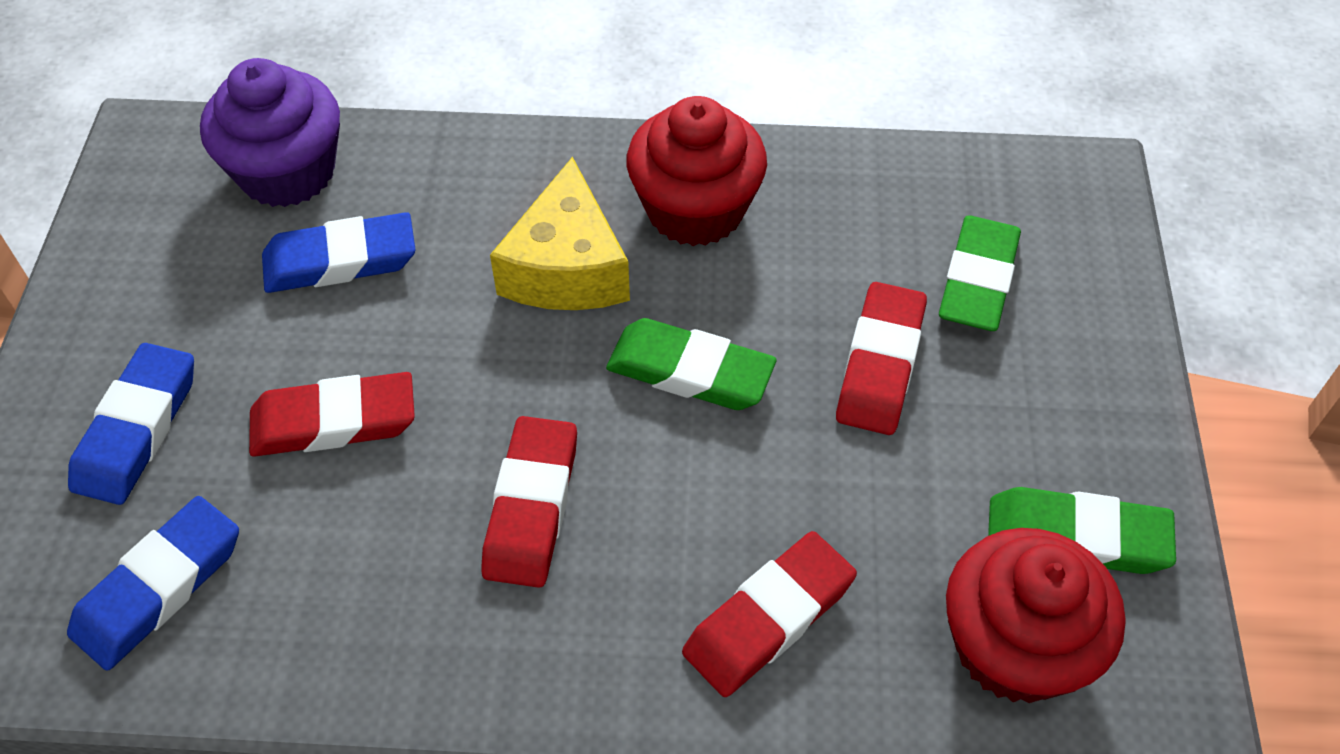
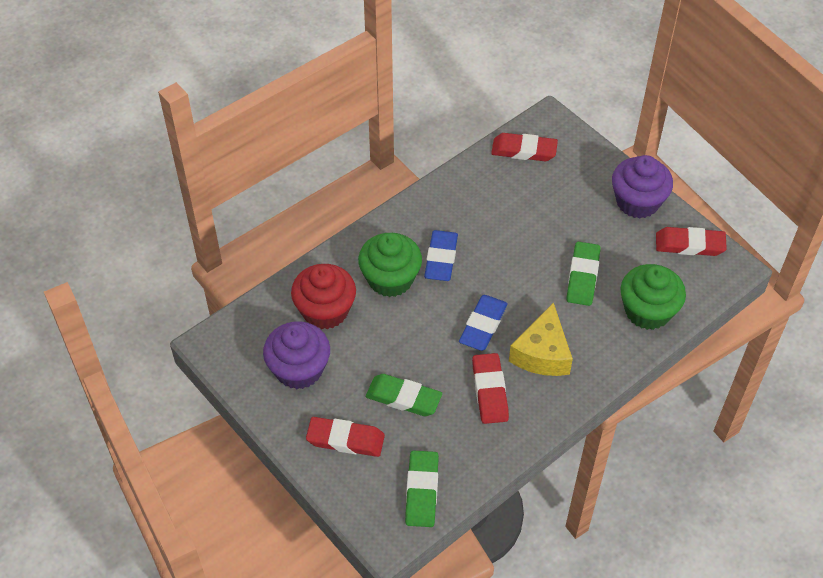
blue eraser: [67,496,239,671] [68,343,194,505] [262,212,416,293] = 3 -> [424,230,458,281] [459,295,508,351] = 2
green cupcake: none = 0 -> [358,233,422,297] [620,264,686,330] = 2
purple cupcake: [200,58,340,207] = 1 -> [263,321,330,389] [612,155,673,218] = 2
red cupcake: [627,96,767,246] [946,528,1125,703] = 2 -> [291,264,356,329] = 1

